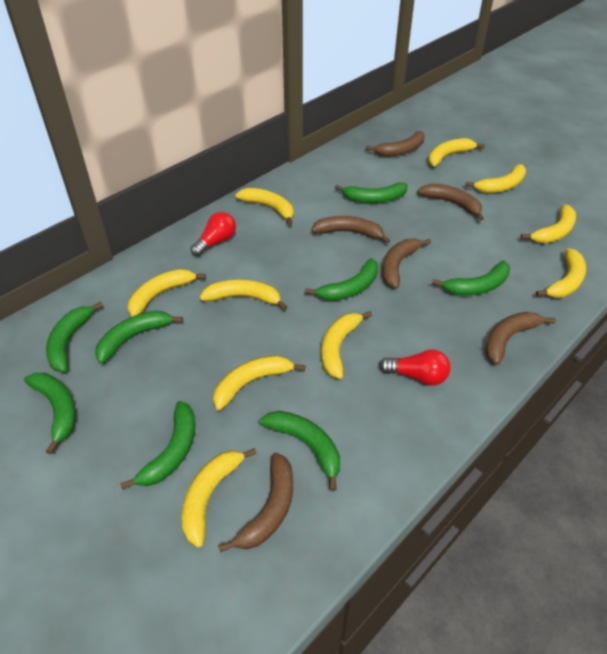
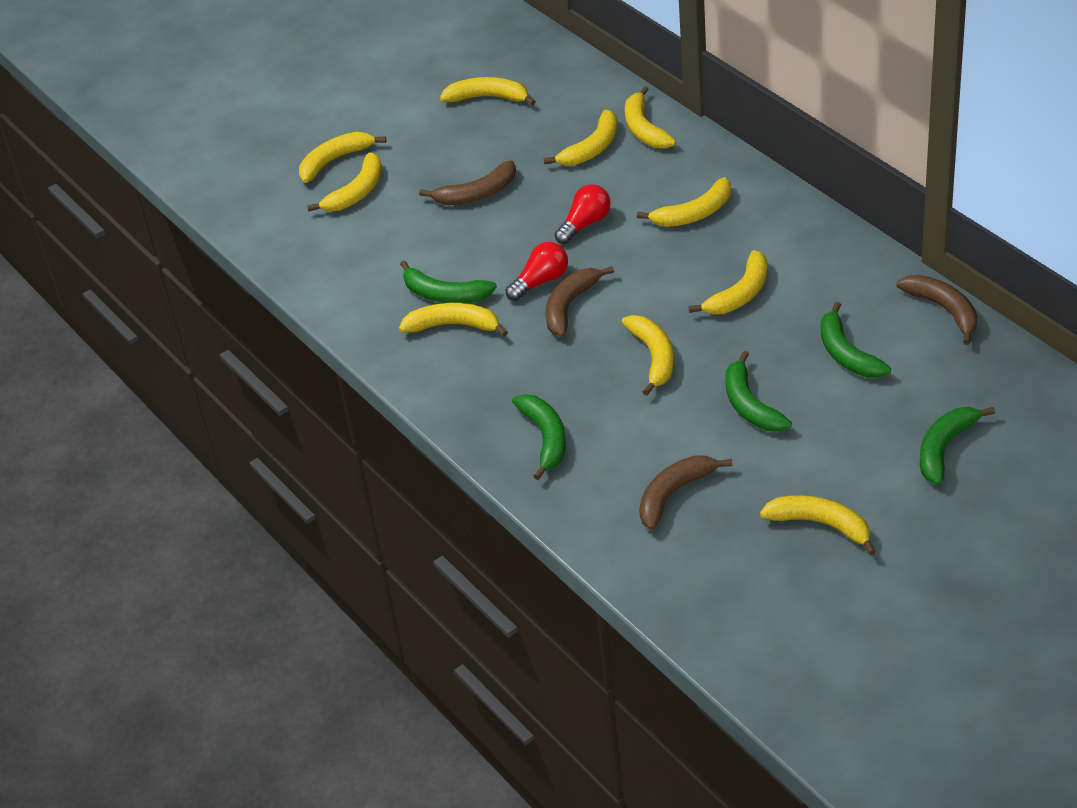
brown banana: [218,453,293,553] [311,216,390,243] [366,131,425,157] [382,239,431,289] [417,184,484,221] [485,312,556,365] = 6 -> [419,160,516,205] [546,266,614,337] [639,455,732,530] [897,275,978,345] = 4
green banana: [24,373,76,454] [46,302,103,372] [95,311,183,364] [120,401,195,490] [260,411,340,491] [305,258,378,301] [335,182,407,203] [432,260,510,296] = 8 -> [400,260,497,303] [512,394,566,480] [725,351,792,432] [821,302,891,378] [920,407,995,485] = 5

